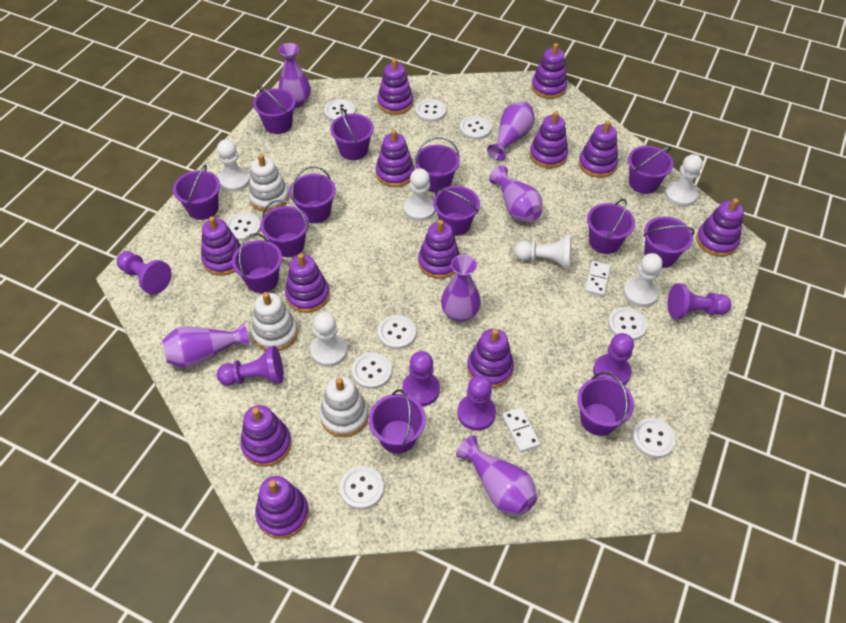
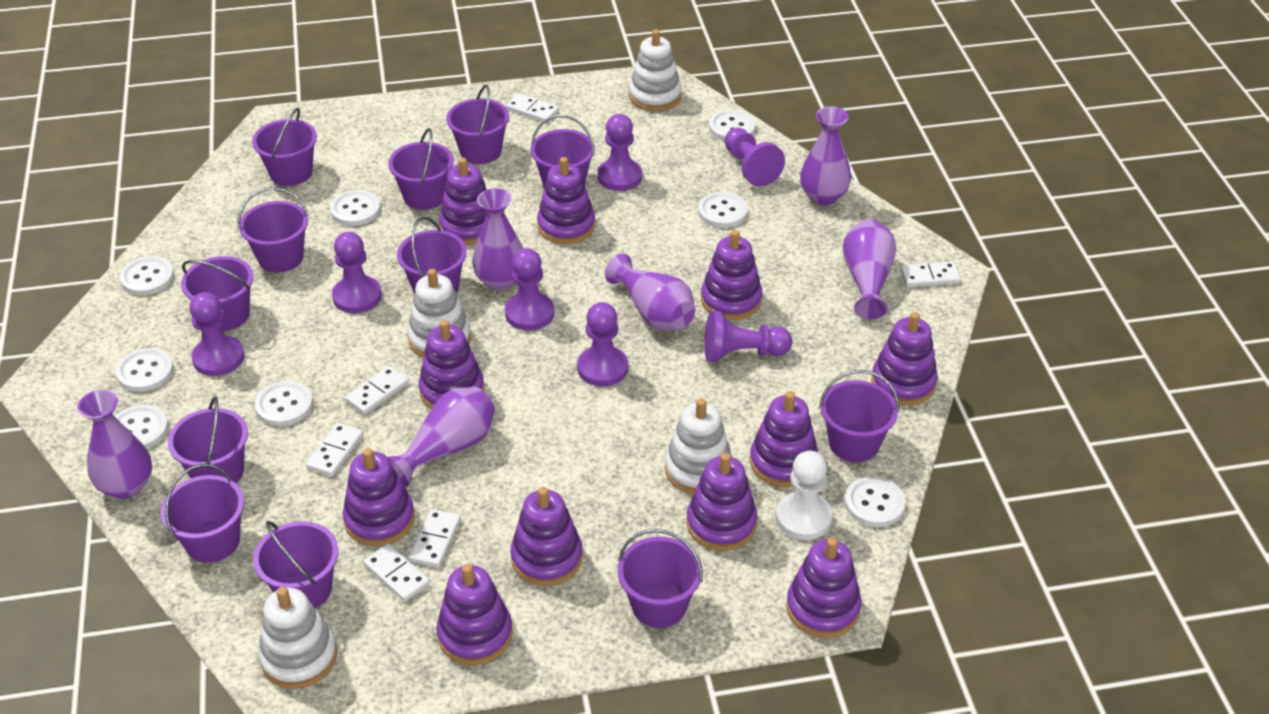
purple bucket: [173,165,220,220] [232,233,282,293] [253,85,296,134] [260,200,309,257] [289,166,336,223] [330,107,374,160] [369,389,426,454] [415,137,460,193] [433,186,480,236] [577,372,634,436] [587,199,635,254] [628,146,674,194] [643,217,695,268] = 13 -> [160,464,244,563] [168,396,248,483] [181,256,253,331] [238,187,309,273] [252,108,317,186] [253,521,339,608] [388,128,454,210] [397,217,467,294] [446,85,509,164] [530,115,595,189] [618,529,703,628] [819,370,899,462] = 12
purple pawn: [117,251,172,295] [217,346,284,386] [402,351,440,406] [457,375,496,431] [593,333,634,385] [667,283,731,319] = 6 -> [189,292,244,376] [332,232,382,313] [505,248,554,331] [577,302,628,387] [597,114,642,191] [704,311,792,362] [724,128,785,186] = 7
purple stacking toy: [201,216,241,276] [240,405,292,467] [255,476,309,539] [285,253,330,313] [376,130,414,187] [377,59,413,115] [418,220,460,279] [467,328,514,388] [529,111,568,168] [531,43,567,99] [579,120,618,178] [696,198,744,257] = 12 -> [343,448,415,546] [419,320,484,409] [436,564,513,665] [439,158,487,245] [511,487,583,586] [537,157,595,244] [686,453,757,551] [701,230,762,320] [750,391,818,487] [786,537,862,638] [871,312,938,405] = 11
white button: [226,212,261,241] [324,99,355,121] [339,466,384,510] [352,352,392,389] [378,315,416,349] [415,99,446,122] [460,116,492,140] [608,307,648,341] [632,418,676,458] = 9 -> [115,348,174,392] [115,405,168,449] [120,256,174,295] [255,381,313,426] [330,190,381,226] [698,192,748,228] [709,110,756,140] [845,476,906,527] = 8
white domino: [502,407,540,452] [585,261,611,296] = 2 -> [306,423,363,477] [345,366,409,415] [363,543,430,602] [409,509,461,568] [506,93,559,123] [900,261,961,287] = 6
white pawn: [217,139,250,192] [310,312,347,367] [404,168,435,221] [514,235,572,269] [623,253,663,307] [665,154,703,207] = 6 -> [776,451,833,540] = 1
white stacking toy: [248,154,289,212] [251,292,298,351] [319,376,368,437] = 3 -> [258,587,337,689] [408,269,471,358] [629,29,682,111] [665,398,732,494] = 4

